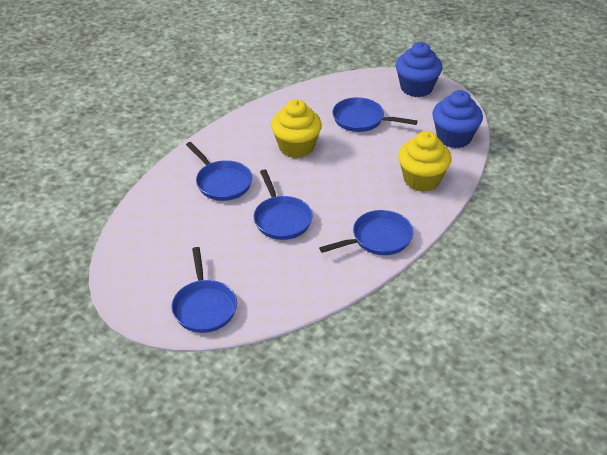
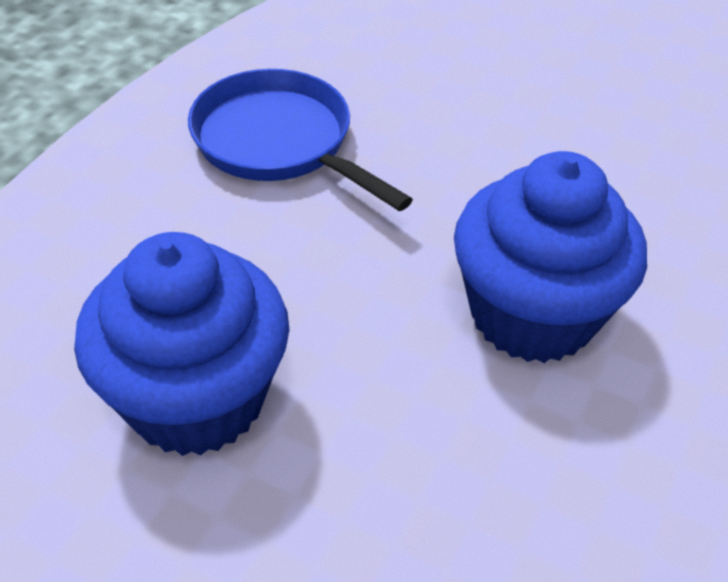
blue pan: [172,247,237,333] [186,142,252,201] [254,170,313,240] [319,210,413,255] [332,97,417,132] = 5 -> [188,69,413,211] = 1
yellow cupcake: [271,99,322,158] [398,131,451,192] = 2 -> none = 0

